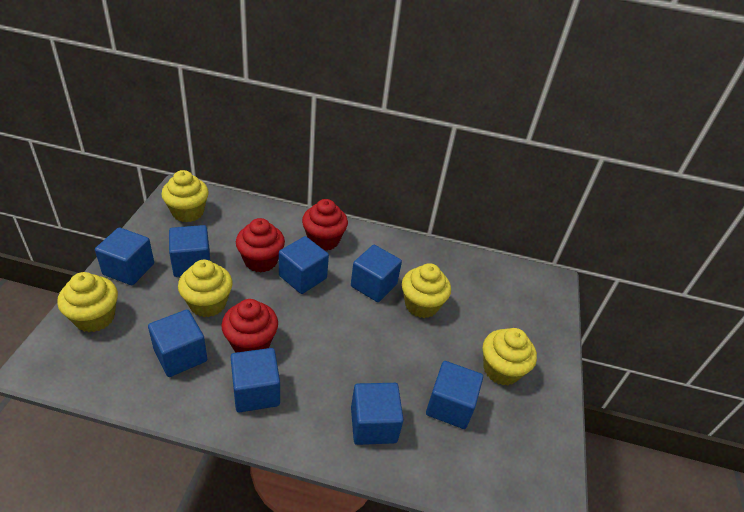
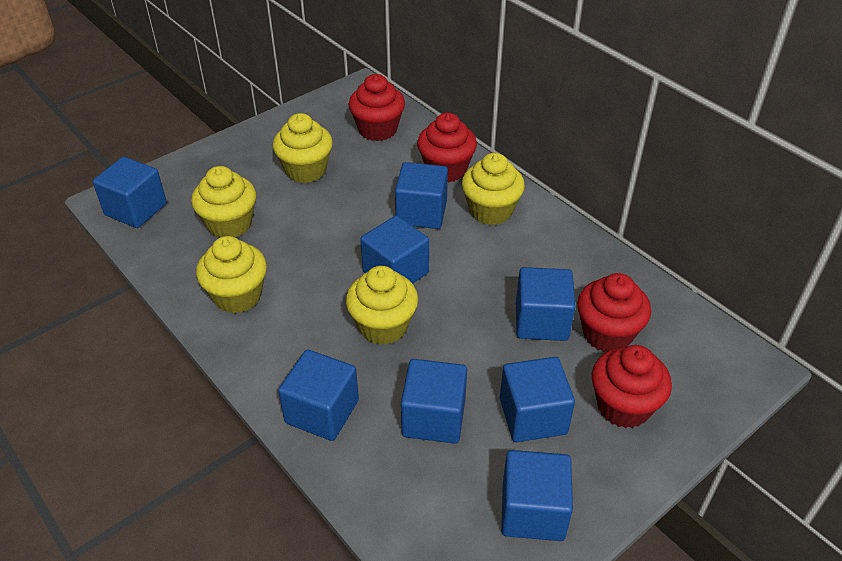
red cupcake: [221,299,278,353] [236,218,285,273] [302,199,348,251] = 3 -> [349,74,405,141] [417,113,477,183] [577,273,651,352] [592,345,672,428] = 4

